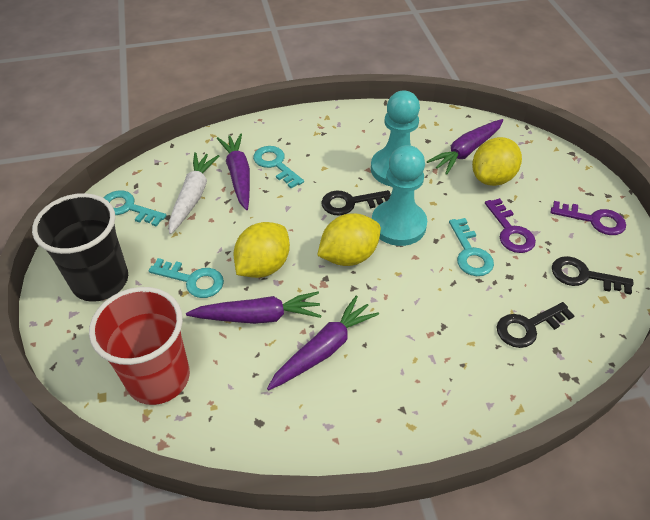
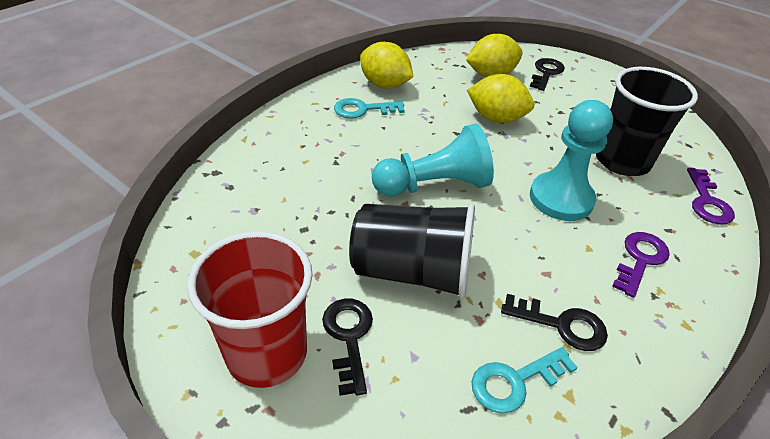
black cup: [32,193,128,302] = 1 -> [349,204,475,299] [596,67,698,176] = 2
purple carrot: [186,292,322,324] [217,134,250,210] [267,296,379,390] [427,119,503,175] = 4 -> none = 0
turquoise key: [103,190,166,227] [149,258,224,298] [253,146,304,189] [449,218,494,276] = 4 -> [334,98,405,119] [471,347,578,413] = 2
white carrot: [169,152,219,234] = 1 -> none = 0

